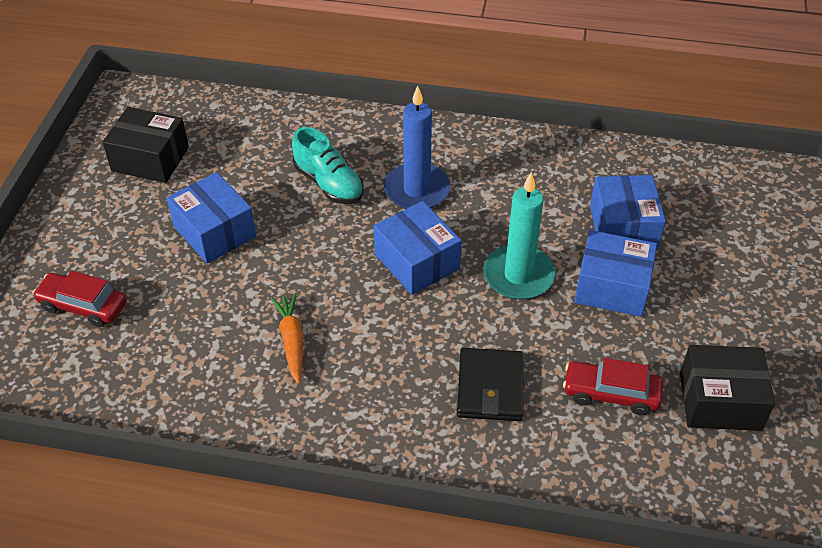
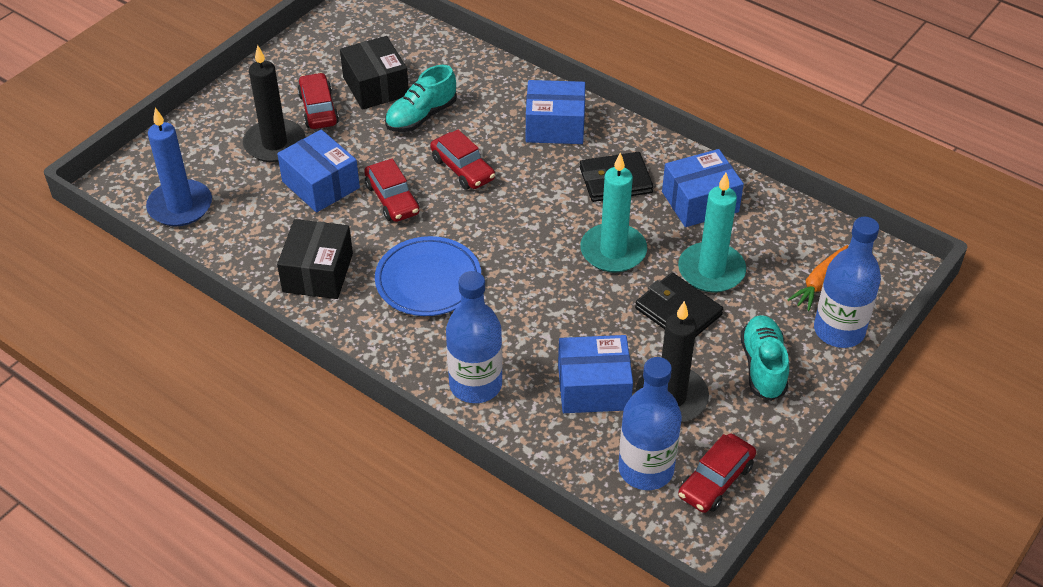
black candle: none = 0 -> [243,45,305,162] [636,301,709,422] = 2
black wallet: [457,348,524,421] = 1 -> [580,152,653,202] [635,273,723,337] = 2
blue bottle: none = 0 -> [446,271,503,403] [618,357,682,490] [814,217,881,348] = 3
blue plate: none = 0 -> [375,236,481,316] = 1
red car: [32,271,127,327] [563,358,663,415] = 2 -> [298,73,339,129] [364,159,419,222] [430,129,495,190] [678,434,756,513] = 4
turquoise candle: [483,172,555,299] = 1 -> [580,152,647,272] [678,173,746,293] = 2
turquoise shoe: [292,127,364,204] = 1 -> [385,65,457,132] [740,315,789,401] = 2

